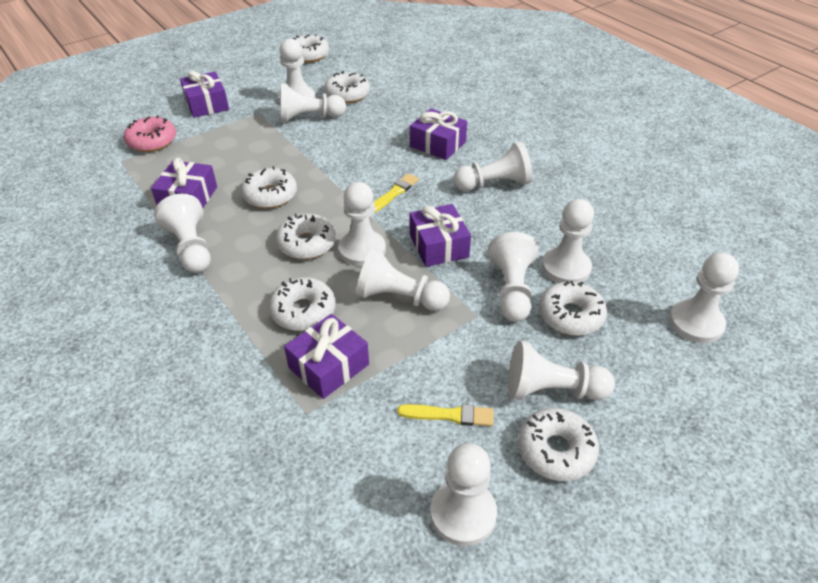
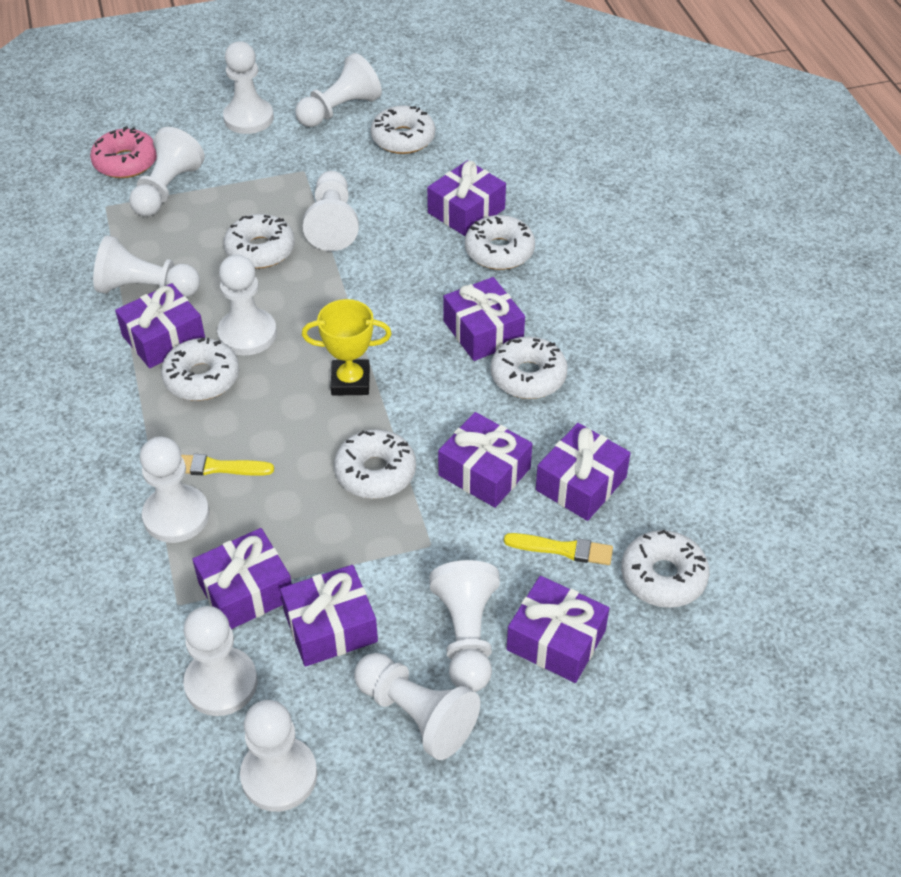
purple gift: [151,158,217,208] [180,71,229,118] [284,314,369,399] [410,108,467,160] [410,204,471,267] = 5 -> [115,283,205,368] [192,528,292,629] [280,565,378,667] [427,160,506,236] [438,412,532,508] [443,277,525,361] [507,576,609,683] [536,423,630,521] = 8
yellow trophy: none = 0 -> [302,299,392,396] = 1

